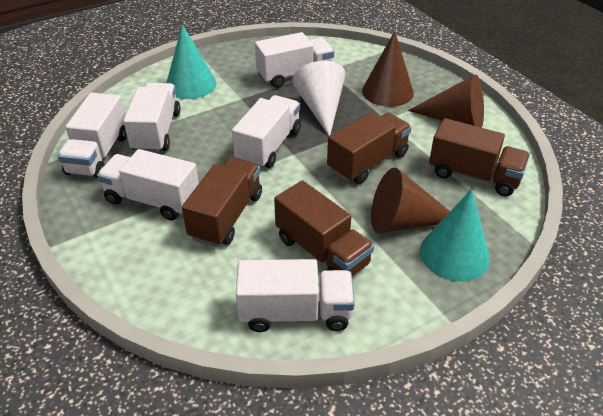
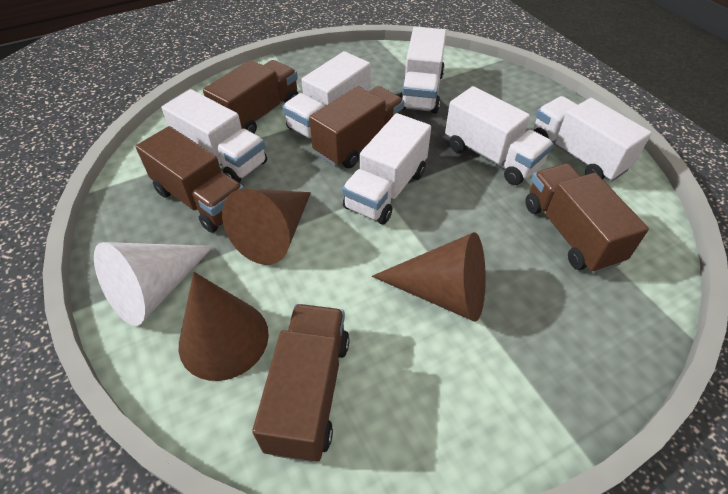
brown truck: [182,158,262,247] [274,180,374,276] [327,112,412,184] [429,118,530,197] = 4 -> [136,126,244,233] [203,60,299,134] [252,304,349,462] [309,86,404,168] [525,163,649,274] = 5
turquoise cone: [166,24,217,99] [420,189,490,282] = 2 -> none = 0

